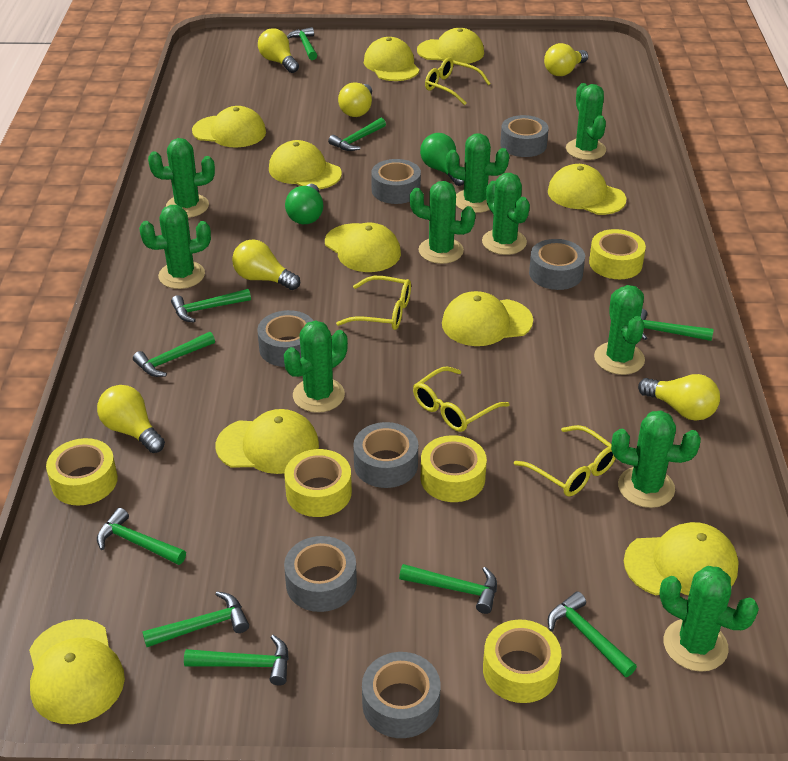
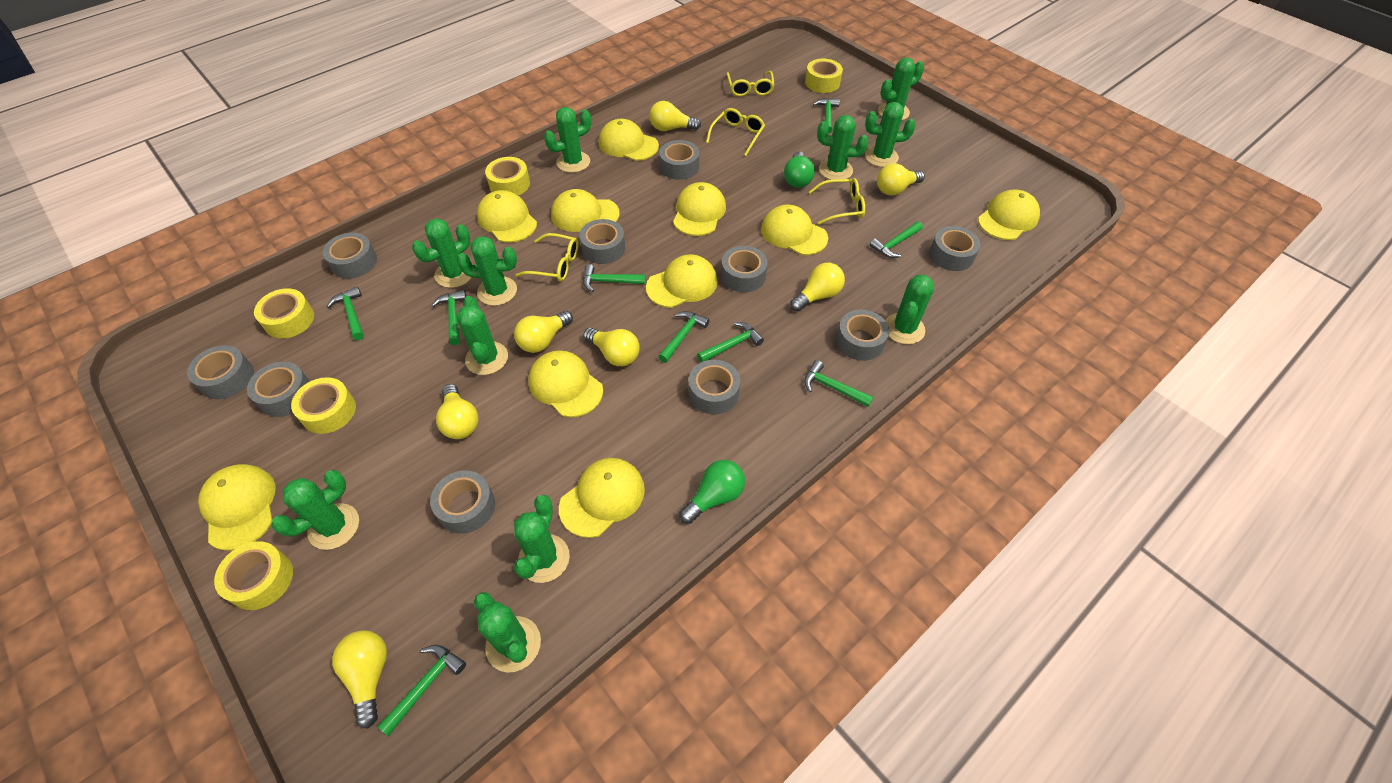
green cactus: [139,205,211,289] [148,138,215,218] [284,321,348,413] [410,181,476,264] [446,133,509,213] [482,173,530,255] [566,83,606,160] [594,285,645,375] [611,411,701,508] [659,566,759,672] = 10 -> [271,470,359,550] [412,218,472,288] [457,236,517,306] [457,296,508,375] [474,592,541,673] [514,495,570,583] [544,107,591,173] [817,115,869,180] [865,102,916,167] [878,58,924,120] [885,275,934,344] = 11
green hammer: [97,508,186,565] [133,332,215,377] [142,591,249,647] [171,289,251,323] [184,635,289,686] [287,27,317,60] [328,118,386,151] [399,564,497,614] [548,591,637,677] [640,308,714,341] = 10 -> [327,286,364,340] [377,645,466,736] [432,290,466,345] [583,264,646,292] [658,311,710,363] [697,322,764,362] [804,360,873,407] [813,98,840,134] [870,221,923,258] = 9
grey tape: [257,310,313,367] [284,536,357,612] [353,422,418,488] [362,652,440,738] [371,159,421,204] [500,115,549,157] [529,239,585,290] = 7 -> [187,345,254,399] [247,362,310,417] [323,233,377,279] [430,470,495,534] [579,219,625,264] [659,140,699,180] [688,360,740,414] [721,246,768,292] [836,310,889,361] [930,226,980,271] = 10
yellow light bulb: [97,385,165,453] [232,239,300,290] [258,29,299,73] [338,83,372,117] [544,43,588,76] [638,374,720,421] = 6 -> [332,630,387,729] [436,384,479,439] [514,311,573,353] [583,327,640,366] [649,101,701,131] [790,263,845,312] [877,163,925,195] = 7

